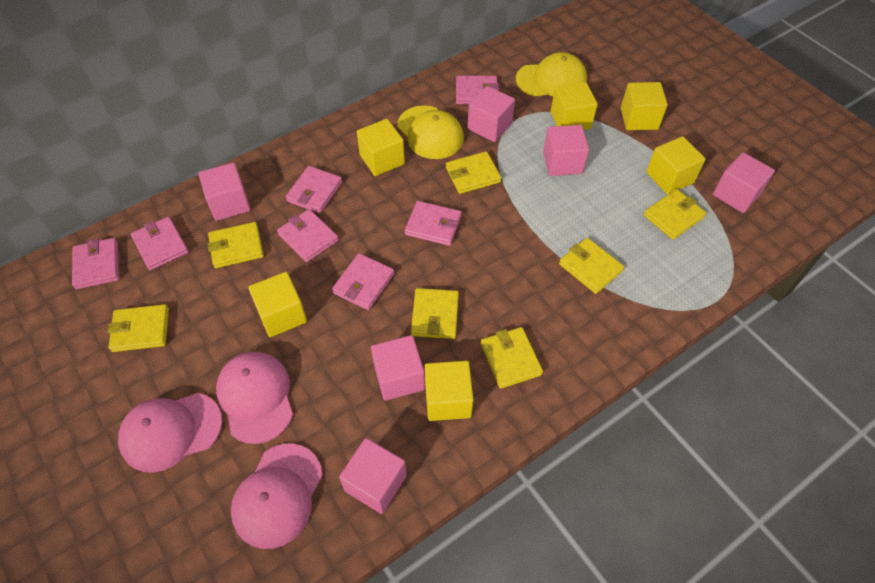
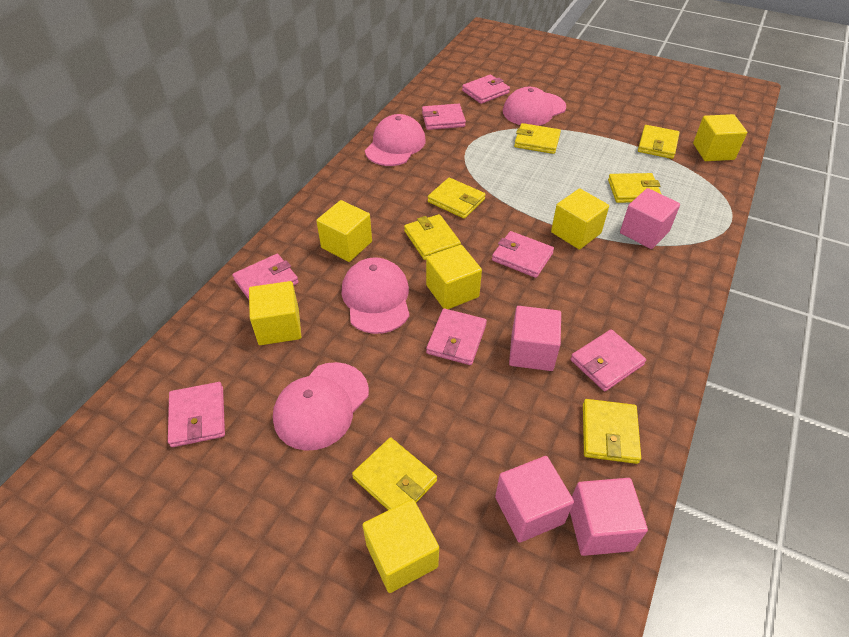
pink cap: [118,393,222,473] [216,352,293,444] [231,443,323,549] = 3 -> [273,362,369,451] [342,258,410,334] [365,114,426,166] [503,87,566,126] = 4
pink cube: [198,163,251,221] [339,438,407,514] [371,335,425,401] [468,86,515,142] [543,125,589,176] [713,152,775,213] = 6 -> [495,456,574,543] [509,306,561,371] [570,478,648,556] [620,188,680,249] = 4
yellow cap: [397,105,464,159] [516,52,587,96] = 2 -> none = 0

